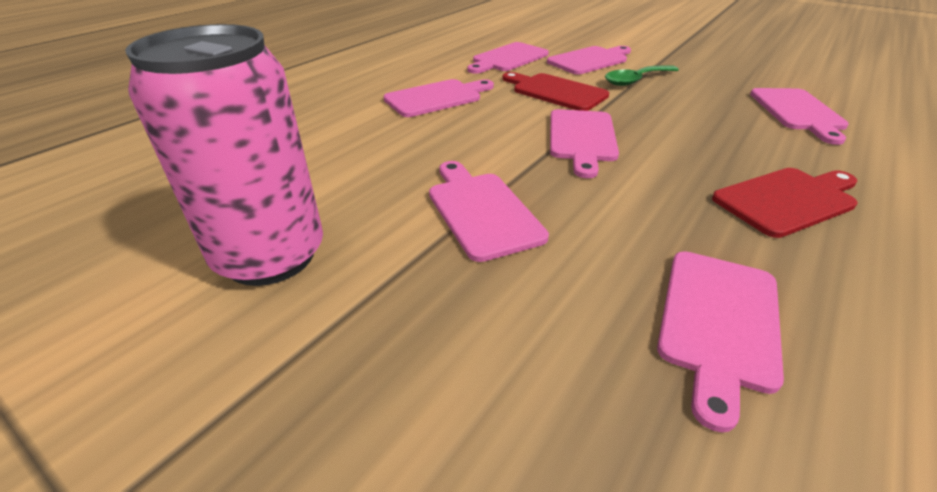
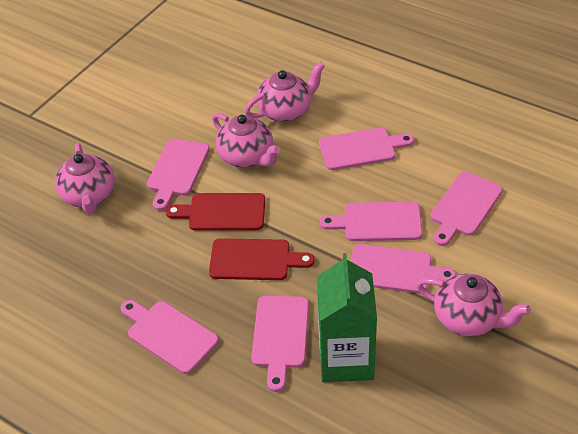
green carton: none = 0 -> [317,253,377,382] = 1
green spoon: [605,65,679,86] = 1 -> none = 0
pink can: [125,24,323,286] = 1 -> none = 0
pink teapot: none = 0 -> [55,143,115,214] [212,113,280,167] [245,62,325,122] [416,273,531,337] = 4

